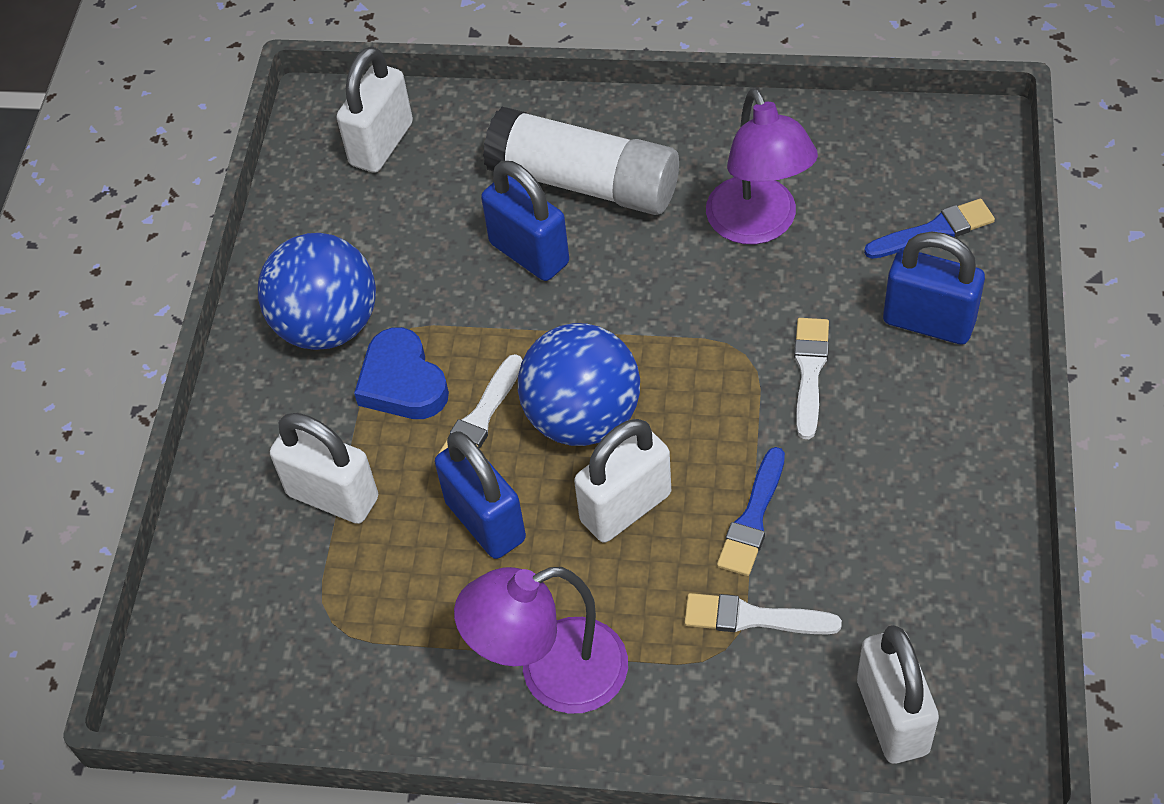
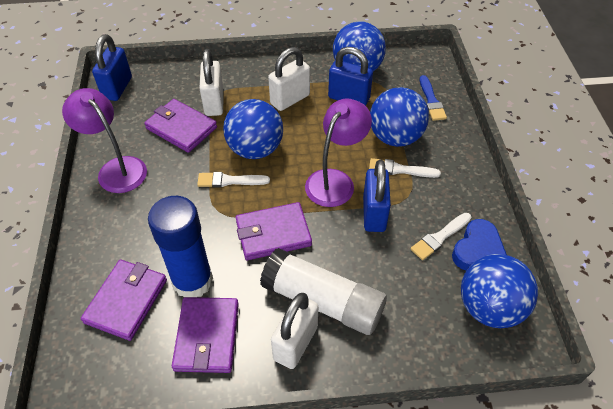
blue ball: [258,233,376,350] [518,323,640,446] = 2 -> [223,99,283,159] [333,21,386,71] [370,87,429,147] [461,254,538,328] = 4
blue brush: [717,447,785,576] [864,199,995,259] = 2 -> [420,75,447,121] = 1
blue glue stick: none = 0 -> [148,196,213,297] = 1
purple wallet: none = 0 -> [81,259,167,341] [144,99,217,153] [172,297,239,373] [236,202,312,260] = 4
white padlock: [270,413,378,524] [337,47,413,173] [574,419,671,543] [857,625,939,764] = 4 -> [200,49,224,116] [268,47,310,111] [271,293,318,369] = 3

